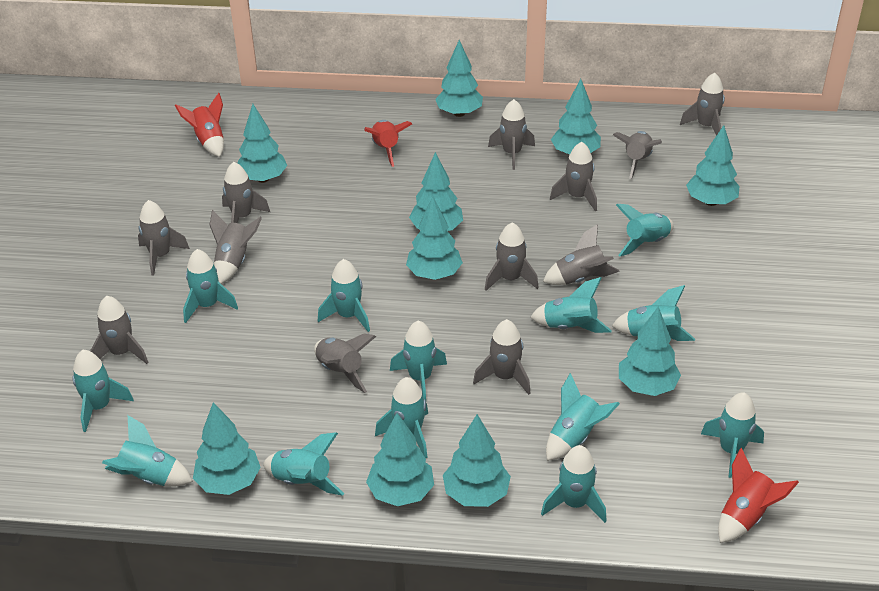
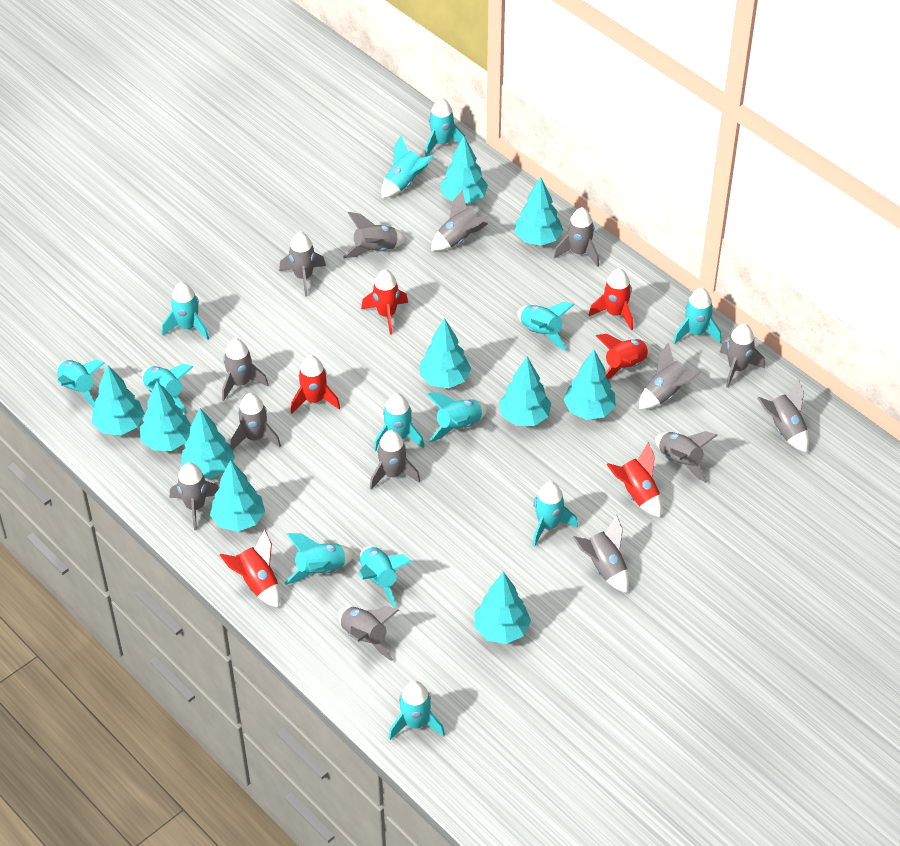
grey rocket: [90,296,148,364] [138,200,190,276] [209,210,262,284] [222,162,270,223] [314,333,376,393] [473,319,531,395] [485,222,539,291] [488,99,535,170] [543,224,620,285] [550,142,597,212] [613,131,662,179] [680,72,725,136] = 12 -> [170,462,219,530] [222,338,268,401] [231,393,281,451] [279,232,326,296] [338,606,399,661] [343,212,407,258] [370,430,420,490] [431,190,489,251] [554,207,599,267] [572,515,629,593] [639,342,702,409] [655,431,718,483] [720,324,765,388] [757,379,809,452] = 14
red rocket: [175,93,224,157] [364,120,412,167] [718,448,799,543] = 3 -> [220,530,280,608] [291,355,340,413] [361,270,408,335] [589,268,633,331] [596,334,651,379] [606,442,662,517] = 6

